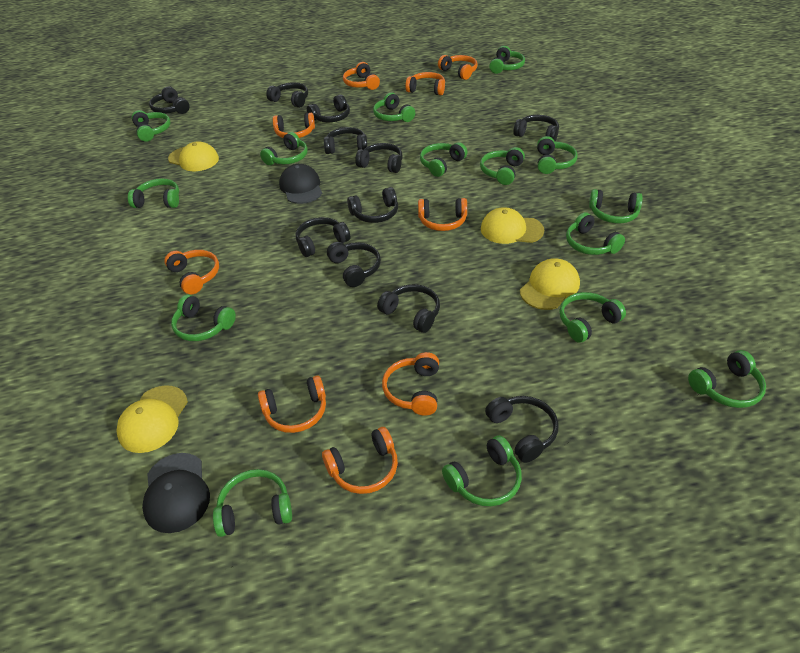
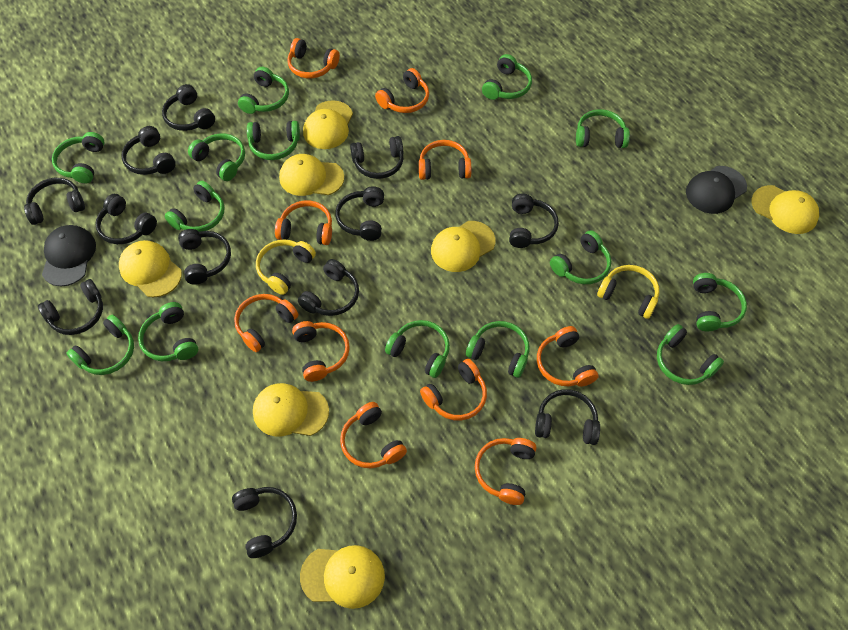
black headphones: [149,86,189,114] [266,83,308,108] [296,217,351,257] [307,94,350,122] [324,127,367,154] [327,242,381,287] [347,187,398,223] [355,143,403,173] [377,284,440,333] [485,396,558,463] [513,115,559,141] = 11 -> [24,178,85,225] [38,279,103,335] [95,194,157,244] [122,126,176,175] [162,84,215,131] [178,229,231,285] [232,487,297,558] [298,259,359,316] [335,186,384,241] [350,136,403,179] [509,194,559,248] [535,389,600,445] = 12
green headphones: [128,178,179,208] [132,110,171,142] [171,294,236,341] [213,469,292,537] [260,132,308,165] [373,92,415,122] [420,142,467,177] [442,435,522,506] [480,147,525,185] [489,46,525,74] [537,136,578,174] [560,292,626,343] [566,212,625,255] [589,189,643,223] [688,350,766,408] = 15 -> [52,132,104,183] [66,315,134,375] [138,302,198,361] [165,181,225,232] [188,133,245,181] [238,67,289,114] [247,121,300,160] [385,320,450,378] [466,321,529,378] [482,54,532,100] [550,230,611,284] [576,109,630,148] [657,324,724,385] [693,273,747,331] = 14
orange headphones: [164,250,219,294] [258,375,326,433] [273,113,315,138] [322,427,398,494] [343,62,380,90] [382,352,439,416] [405,72,445,95] [418,198,467,231] [438,55,478,80] = 9 -> [234,294,298,352] [275,200,332,245] [287,38,340,78] [292,321,350,382] [340,402,407,468] [375,68,429,113] [419,140,471,180] [420,359,487,421] [475,438,537,505] [537,326,599,387] = 10
yellow cap: [116,385,188,453] [168,141,219,171] [481,207,544,244] [520,258,580,310] = 4 -> [119,240,182,297] [253,383,329,437] [279,154,344,196] [300,545,385,609] [303,100,353,149] [431,221,495,272] [751,185,819,234] = 7
yellow headphones: none = 0 -> [256,240,316,295] [597,265,659,319] = 2

